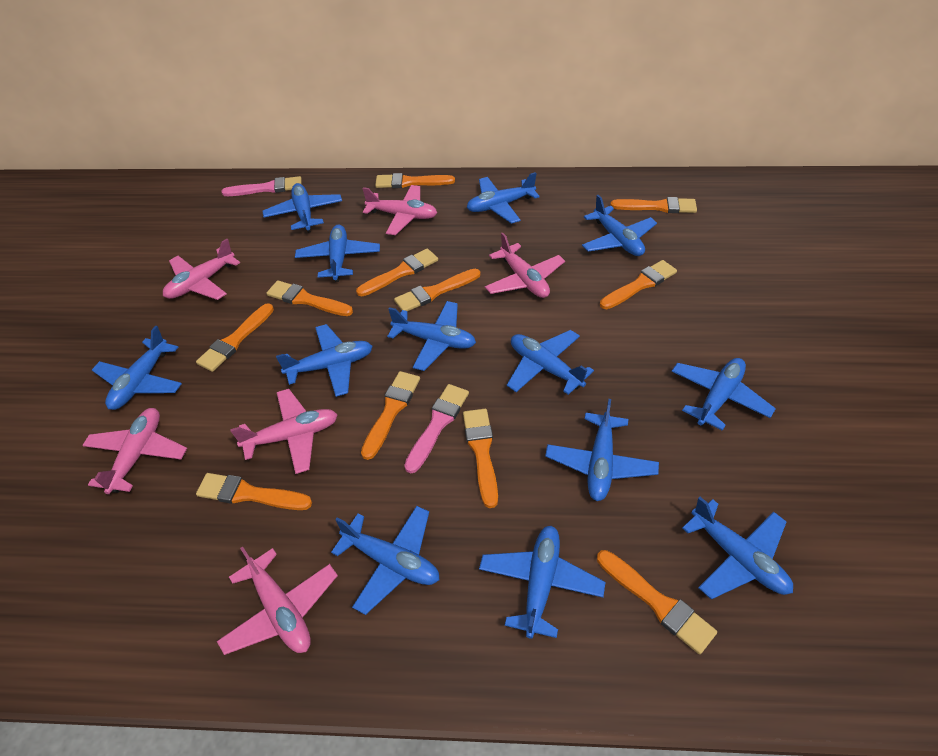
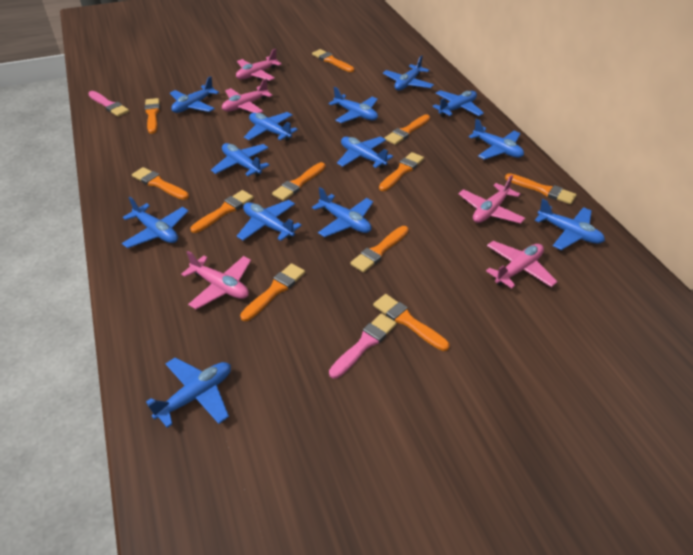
pink plane: [82,408,187,494] [163,239,240,300] [217,547,338,655] [230,389,338,474] [362,185,437,235] [485,233,565,298] = 6 -> [181,251,251,309] [222,79,273,113] [236,49,282,81] [459,175,525,223] [486,241,558,288] = 5

